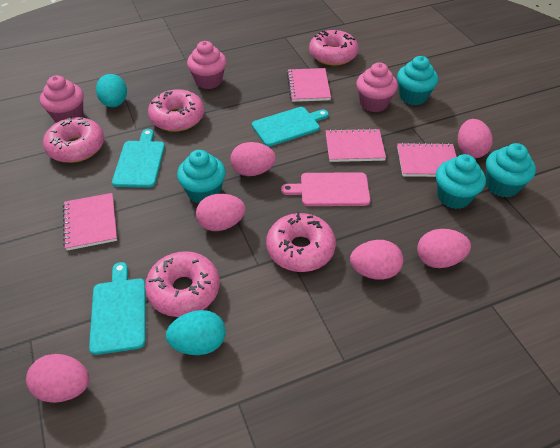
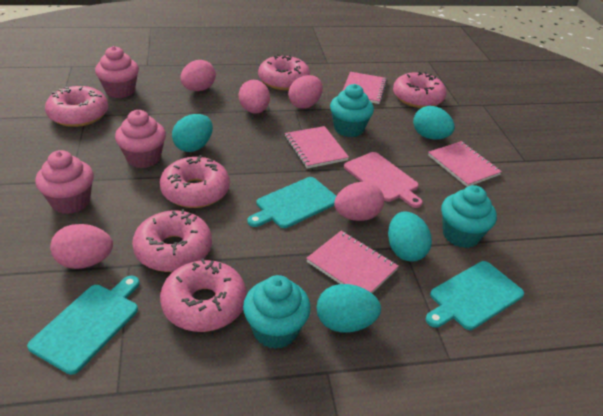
pink donut: [43,116,104,163] [145,251,220,317] [148,89,204,132] [266,212,336,272] [309,30,359,66] = 5 -> [45,86,108,127] [132,209,212,272] [160,155,230,208] [160,258,247,332] [258,54,310,90] [393,72,447,108] = 6
pink egg: [26,354,90,403] [196,194,245,231] [230,142,276,176] [350,240,403,280] [417,229,471,268] [458,119,493,158] = 6 -> [50,224,113,269] [181,60,216,91] [239,80,270,114] [288,75,323,109] [334,182,384,221] = 5
turquoise cupcake: [177,150,226,203] [397,56,438,105] [436,154,486,209] [486,143,536,197] = 4 -> [243,275,311,349] [330,84,374,137] [441,185,497,248] = 3
turquoise egg: [96,74,127,107] [166,310,226,355] = 2 -> [172,114,213,152] [316,284,381,333] [388,211,432,262] [413,106,454,139] = 4

